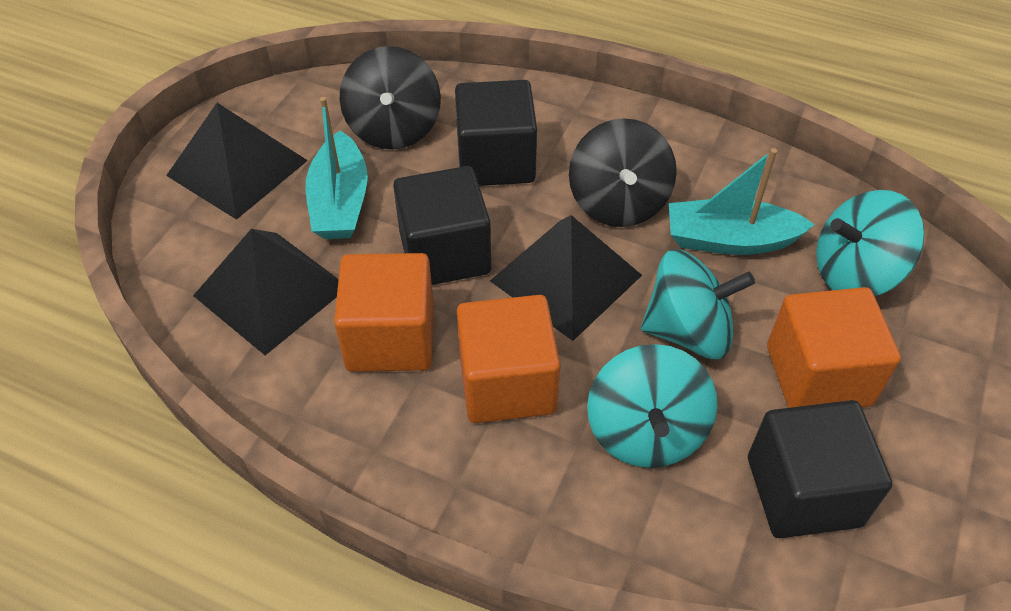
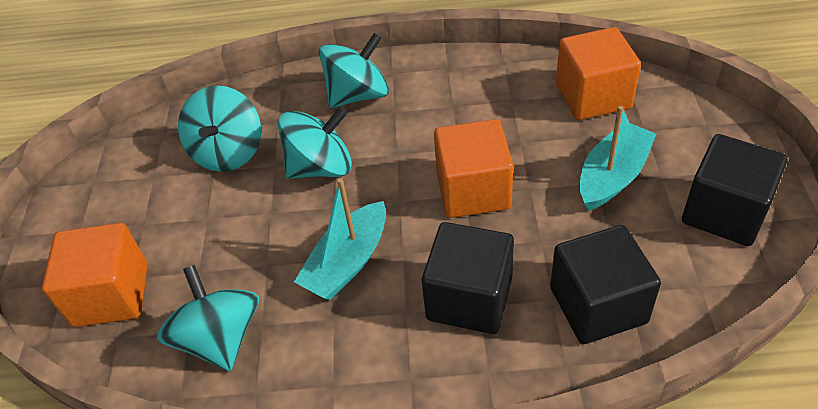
black pyramid: [166,103,308,220] [193,229,339,355] [490,215,642,341] = 3 -> none = 0
black spinning top: [340,46,441,149] [569,118,677,227] = 2 -> none = 0
turquoise spinning top: [587,344,717,468] [641,249,755,359] [816,190,925,296] = 3 -> [157,265,259,371] [178,85,261,172] [278,107,352,179] [319,33,389,108] = 4

